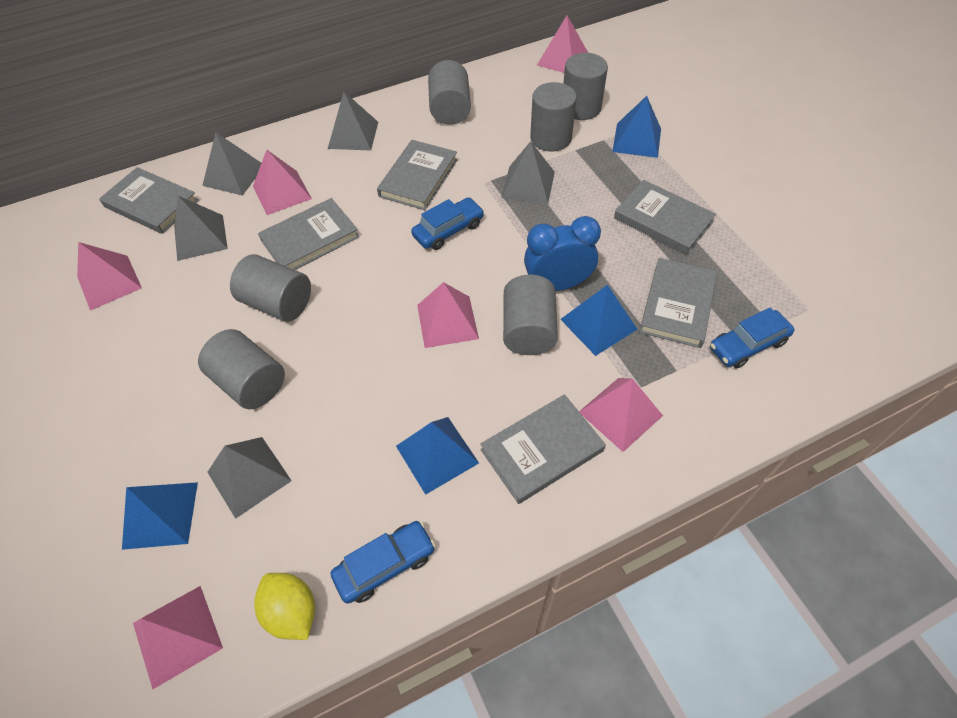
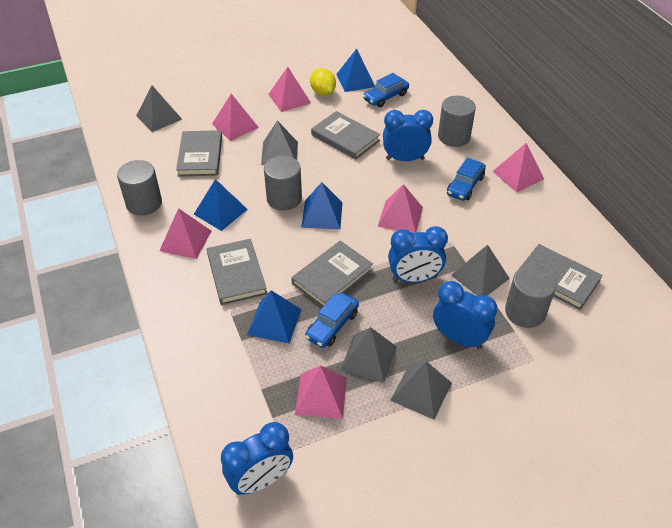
blue clock: [524,216,601,291] = 1 -> [221,422,293,495] [383,110,433,161] [388,226,448,283] [433,281,498,349] = 4
grey book: [99,167,199,234] [258,198,360,270] [377,140,457,210] [480,394,606,504] [614,180,716,255] [639,258,717,348] = 6 -> [176,130,222,176] [207,239,267,305] [291,241,373,307] [311,111,381,160] [517,244,602,310] = 5
grey cylinder: [198,329,285,409] [230,254,311,322] [428,60,471,125] [503,275,558,355] [530,82,577,152] [563,53,608,120] = 6 -> [117,160,162,216] [264,155,302,211] [438,96,476,147] [505,266,556,328] = 4

